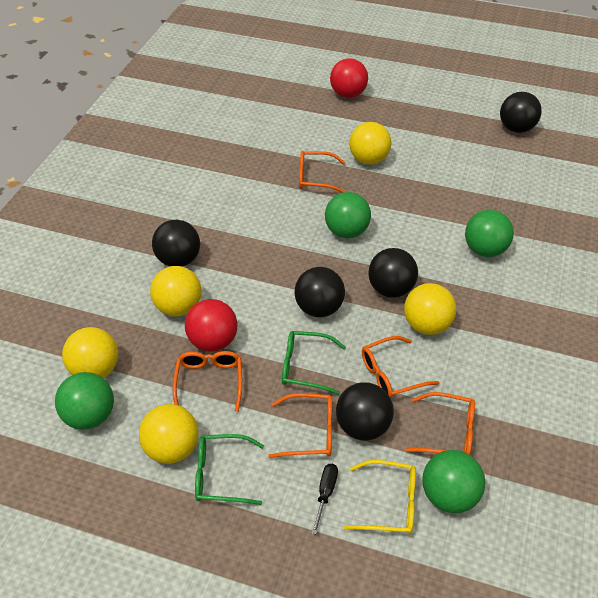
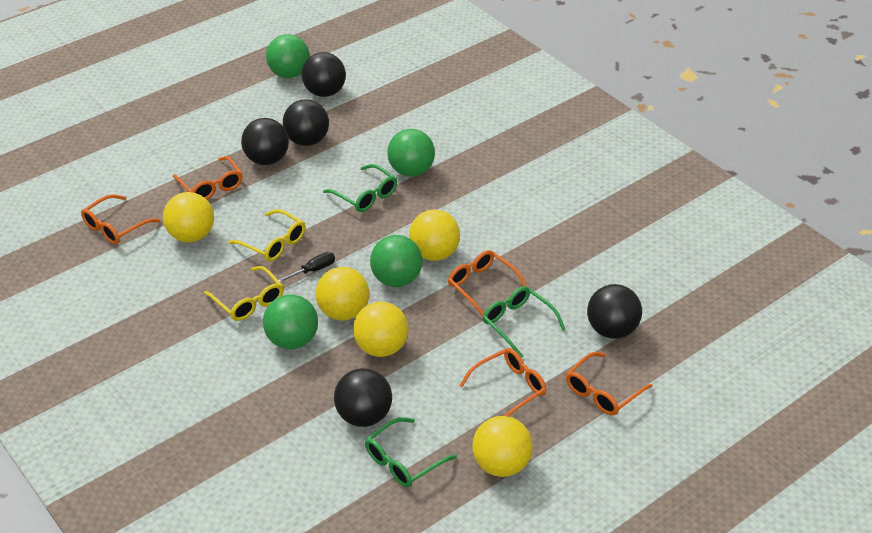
green glasses: [195,434,264,505] [282,331,346,395] = 2 -> [323,164,397,212] [365,417,457,487] [483,286,566,358] = 3
red ball: [185,299,237,352] [330,58,368,98] = 2 -> none = 0
yellow glasses: [343,460,416,534] = 1 -> [204,266,284,321] [228,209,305,261] = 2

